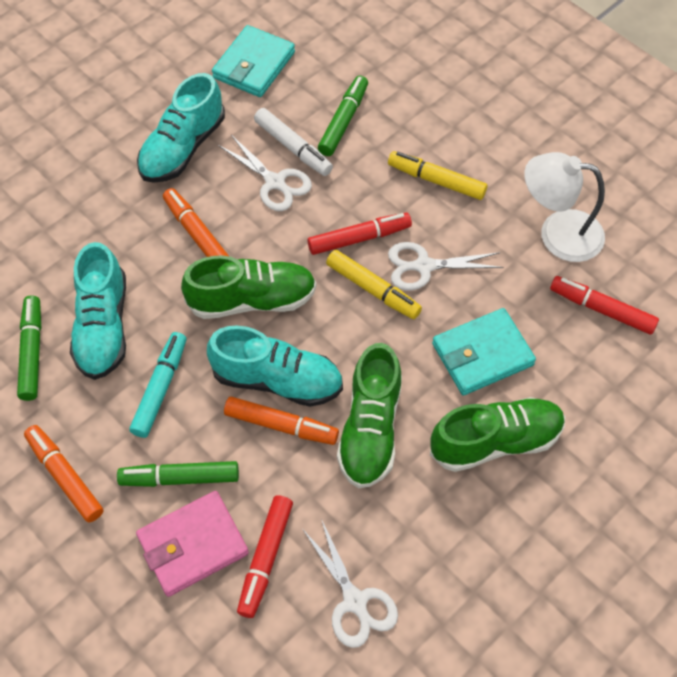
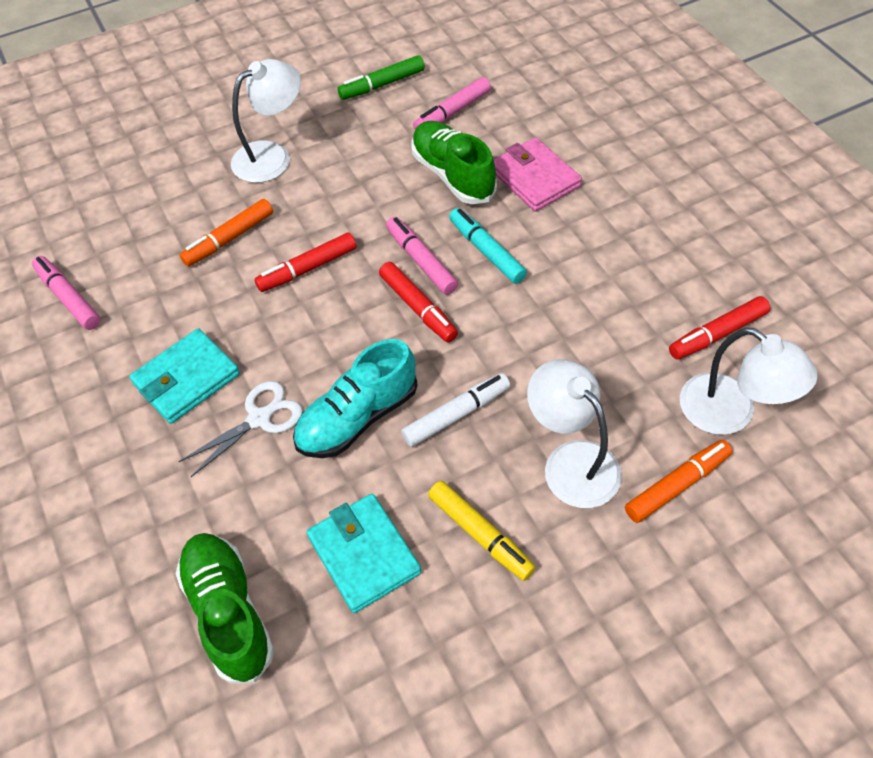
green marker: [17,295,42,401] [117,461,239,487] [318,76,368,156] = 3 -> [337,55,425,100] = 1
green shoe: [181,255,316,319] [337,343,402,488] [430,397,565,472] = 3 -> [176,533,274,684] [411,121,497,204] = 2
orange marker: [24,425,104,523] [163,188,229,257] [224,397,339,445] = 3 -> [180,199,273,267] [625,440,732,523] = 2
pink marker: none = 0 -> [32,256,101,330] [386,217,458,295] [413,77,491,130] = 3
turquoise shoe: [70,242,126,380] [137,73,225,183] [207,325,343,407] = 3 -> [293,339,418,458] = 1
white lamp: [524,152,605,262] = 1 -> [231,59,301,183] [527,359,622,508] [680,327,818,435] = 3
white scissors: [218,135,312,211] [303,519,398,648] [388,242,503,291] = 3 -> [179,381,303,477] = 1
yellow marker: [326,250,422,319] [388,151,487,200] = 2 -> [428,481,536,581] = 1

